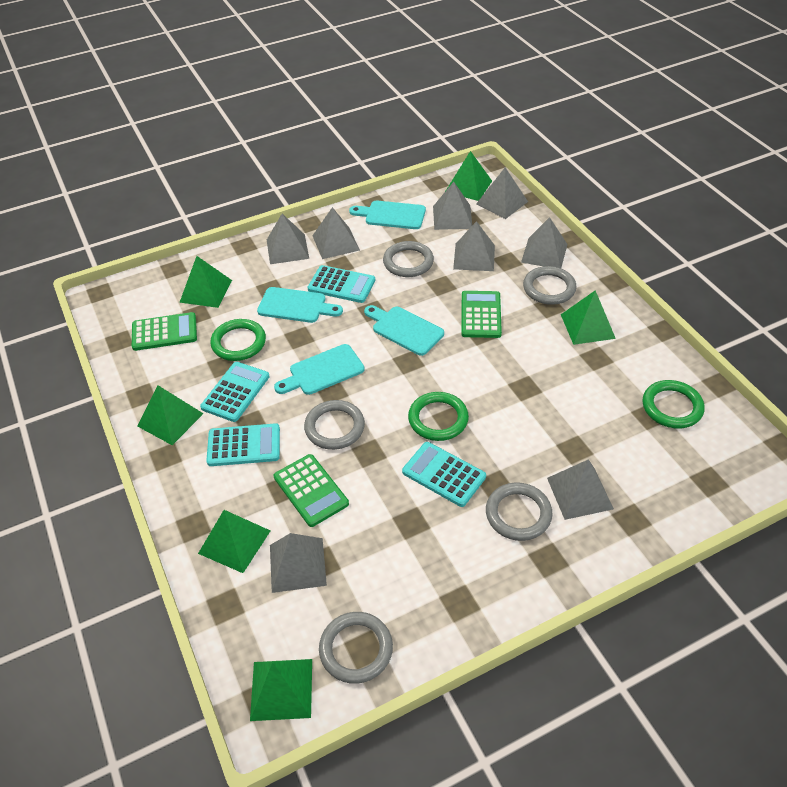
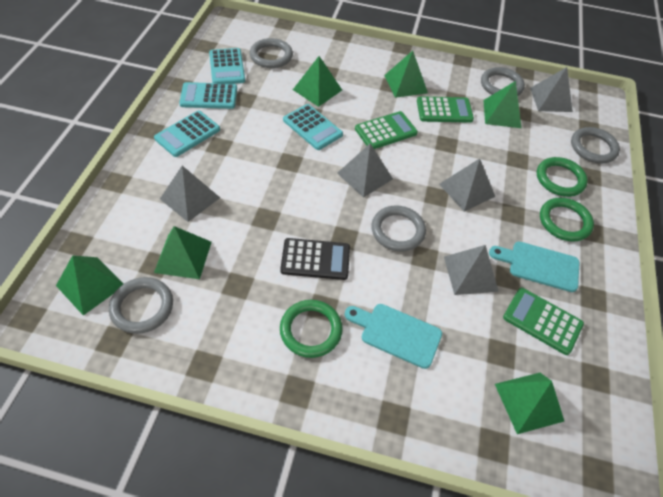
black calculator: none = 0 -> [280,238,350,280] = 1
grey pyramid: [267,214,309,264] [270,533,327,593] [312,207,360,259] [433,182,472,230] [453,221,495,271] [476,167,528,219] [521,217,568,268] [547,459,614,520] = 8 -> [160,166,220,222] [337,144,393,198] [439,158,495,212] [444,245,499,295] [530,67,573,112] = 5
turquoise cutting board: [257,287,343,323] [274,344,365,395] [349,201,426,229] [364,305,444,356] = 4 -> [345,304,442,369] [489,241,579,292] = 2

